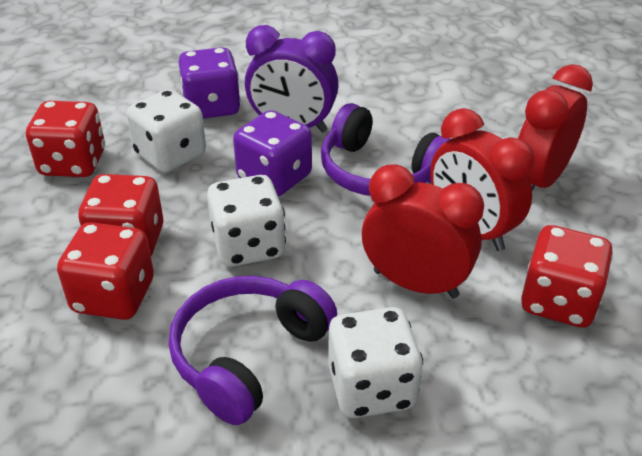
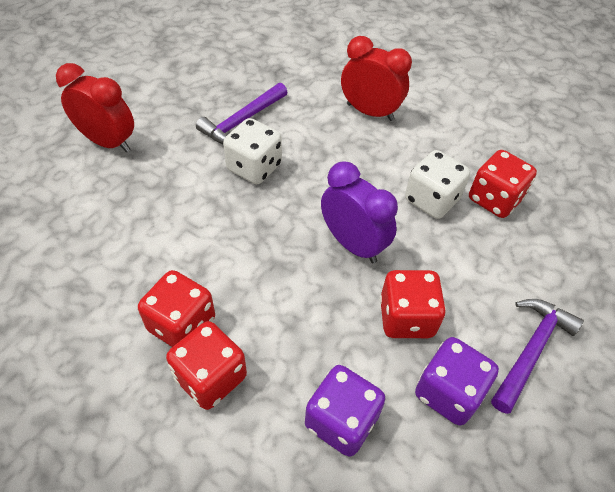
purple hammer: none = 0 -> [196,83,288,144] [491,299,584,414] = 2
purple headphones: [169,276,337,425] [321,103,450,196] = 2 -> none = 0
red clock: [362,164,484,298] [430,108,534,251] [518,64,593,191] = 3 -> [56,63,134,152] [341,36,412,121] = 2
white dice: [127,89,206,172] [207,175,286,267] [328,307,423,418] = 3 -> [223,118,282,184] [405,150,470,219] = 2

